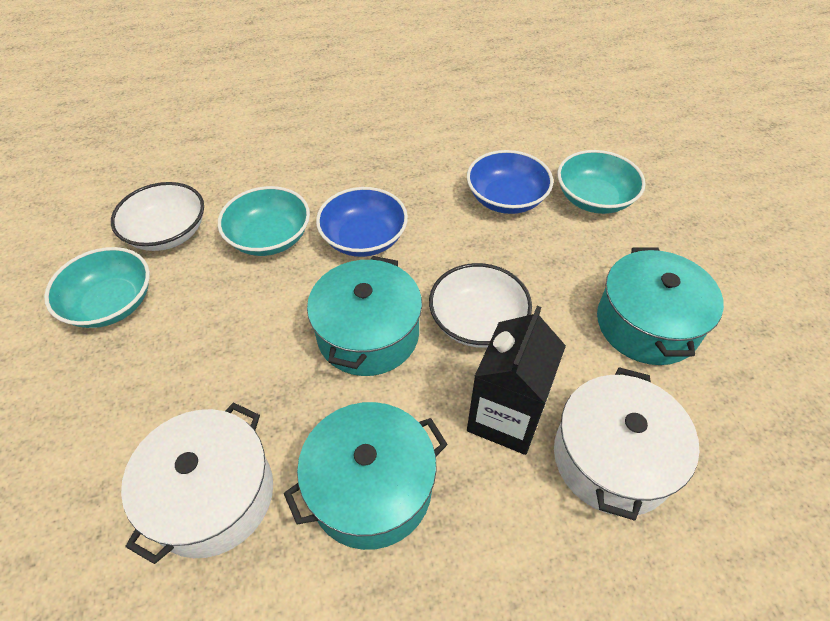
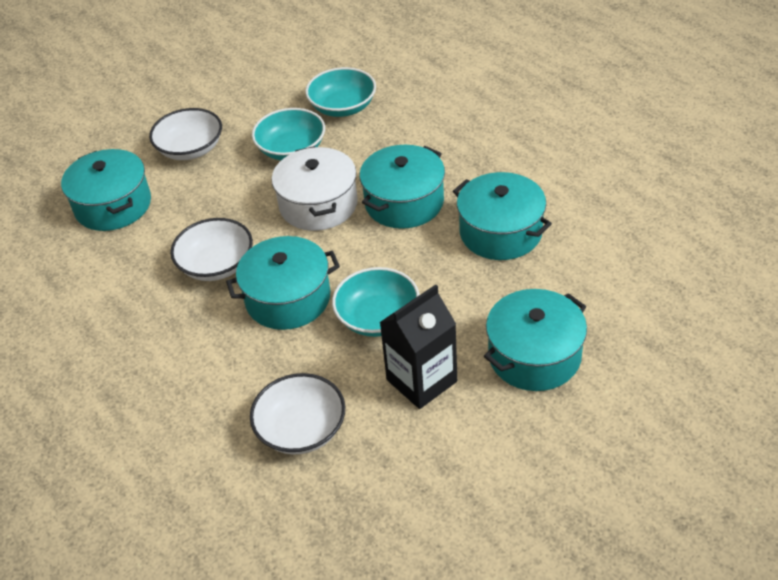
blue bowl: [316,187,408,257] [467,150,553,214] = 2 -> none = 0
turquoise pot: [284,402,448,550] [307,256,422,376] [597,247,724,365] = 3 -> [61,149,151,231] [226,236,340,330] [360,145,445,229] [453,172,552,260] [484,289,587,391] = 5
white bowl: [111,182,204,251] [429,263,532,347] = 2 -> [149,108,222,160] [170,218,253,281] [250,373,345,454] = 3
white pot: [121,403,273,564] [554,367,700,521] = 2 -> [272,146,358,231] = 1

